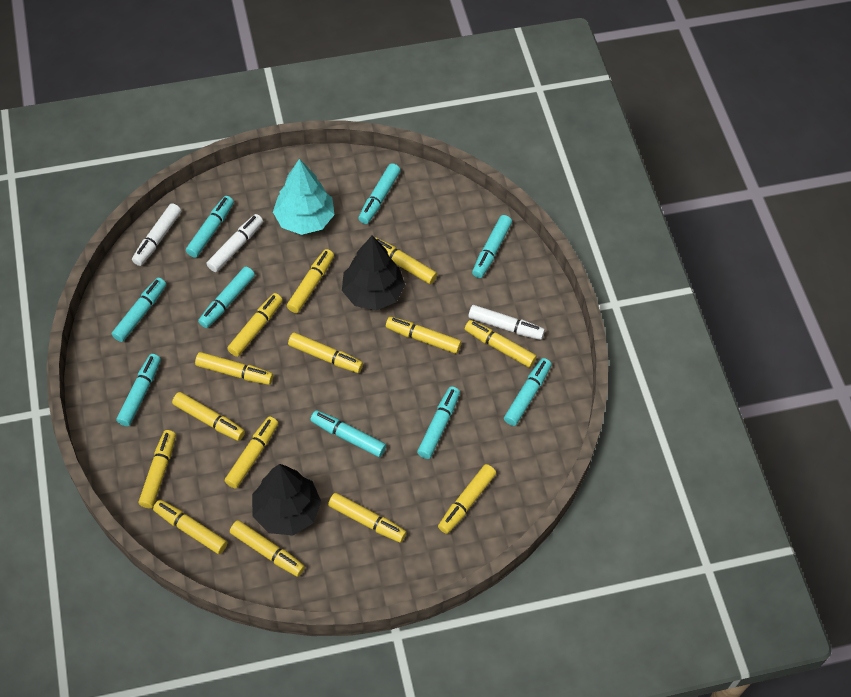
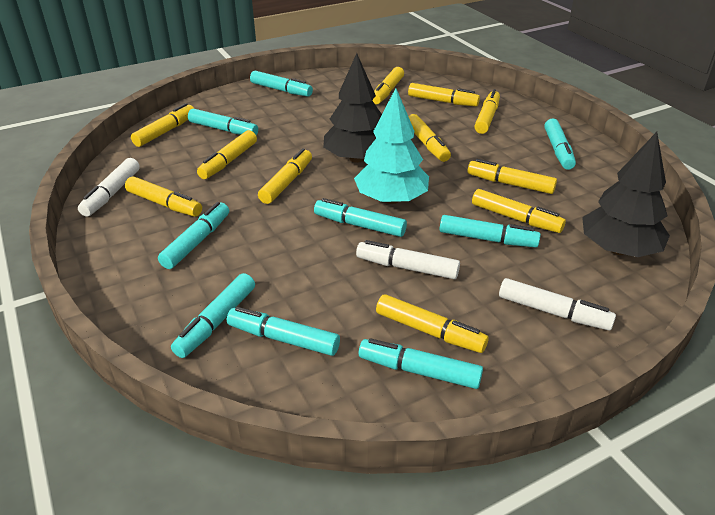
yellow marker: [138,430,176,508] [153,500,227,554] [172,392,245,441] [195,352,273,385] [225,416,278,489] [227,293,283,357] [230,520,305,577] [287,249,334,313] [288,333,363,373] [328,493,407,543] [375,237,437,284] [386,317,462,354] [438,464,496,534] [465,320,537,368] = 14 -> [125,176,202,217] [131,103,194,147] [197,130,257,179] [258,148,312,204] [372,67,404,104] [376,294,489,353] [408,83,480,106] [408,114,451,162] [467,159,557,194] [472,189,566,233] [474,89,500,134] = 11

